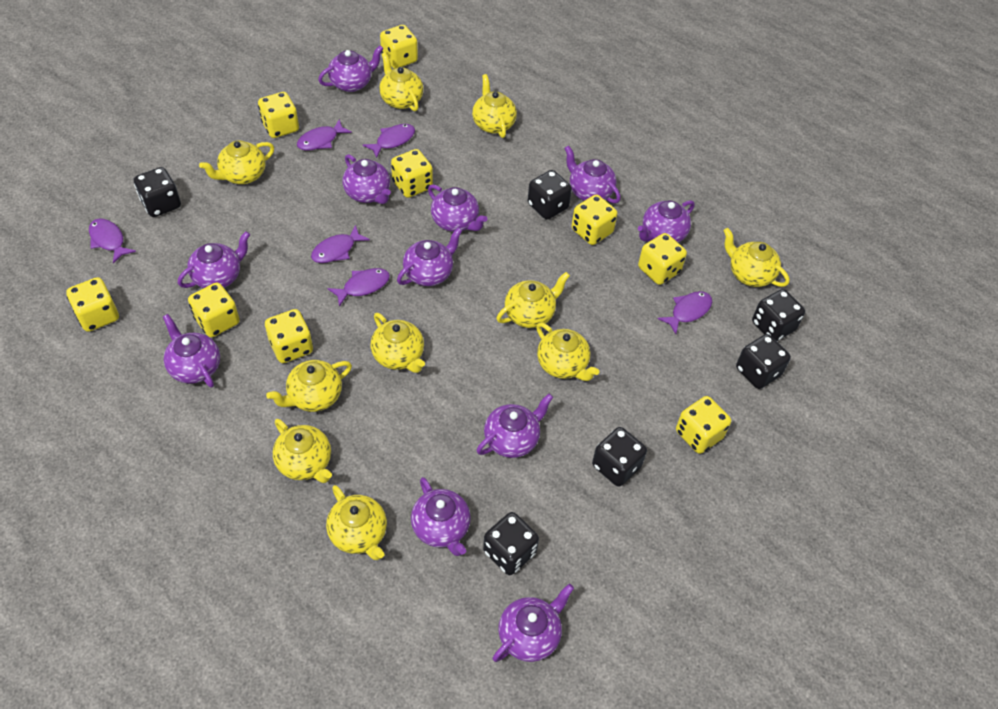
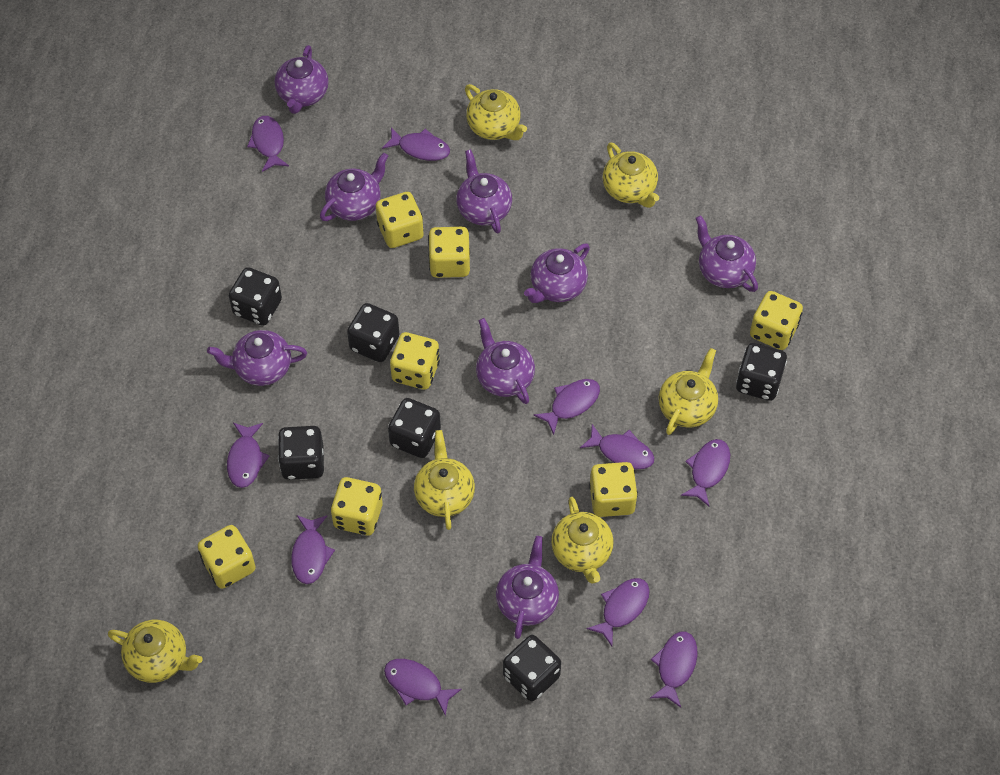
purple fish: [89,219,136,264] [297,119,352,151] [311,225,370,263] [328,268,390,307] [363,124,415,158] [658,291,712,334] = 6 -> [227,423,269,488] [247,116,289,172] [291,515,335,584] [382,127,450,161] [384,659,462,716] [534,379,600,435] [580,424,654,469] [586,578,650,646] [650,631,698,708] [681,439,730,506] = 10
purple teapot: [163,314,220,387] [178,231,250,288] [318,45,384,92] [342,154,391,204] [397,227,462,286] [411,477,471,556] [428,184,487,232] [477,394,553,458] [493,584,574,662] [564,145,621,204] [638,200,695,242] = 11 -> [207,330,307,386] [275,45,329,114] [320,153,388,221] [456,149,512,233] [476,318,535,404] [496,536,559,639] [524,244,590,303] [695,215,758,292] = 8
yellow dice: [66,277,119,332] [188,283,240,337] [258,92,299,138] [265,309,313,363] [380,25,418,69] [391,149,433,198] [572,195,617,245] [638,233,687,285] [676,396,731,454] = 9 -> [198,525,256,589] [331,477,383,535] [376,192,424,248] [390,332,440,390] [428,227,470,278] [589,462,638,517] [750,291,803,350] = 7
yellow teapot: [199,140,274,184] [266,360,352,412] [273,419,332,483] [326,485,387,560] [371,313,425,373] [379,52,424,111] [472,74,517,138] [497,272,570,328] [536,323,599,381] [723,228,790,287] = 10 -> [108,620,202,683] [414,430,475,530] [465,84,527,140] [551,497,614,584] [603,143,659,208] [659,348,718,435] = 6

